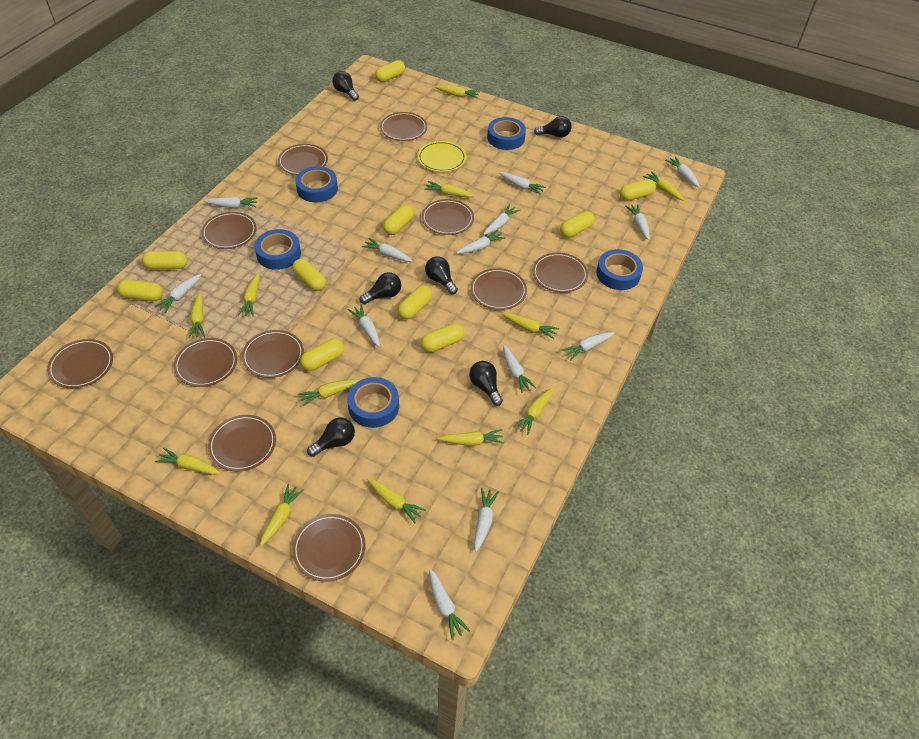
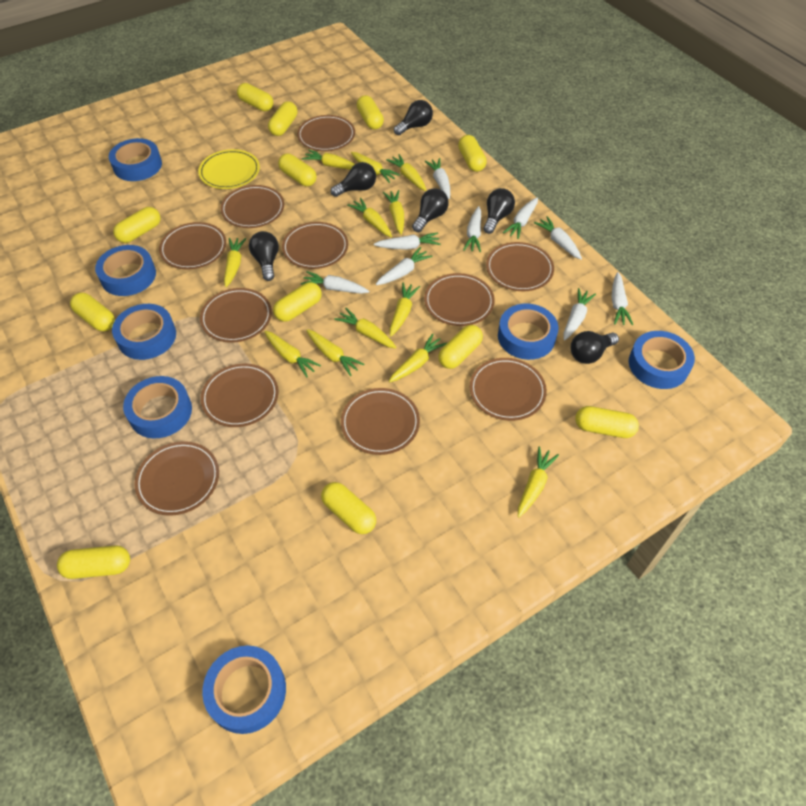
blue tape: [254,229,301,270] [295,166,338,202] [347,377,399,428] [487,117,526,150] [596,249,643,290] = 5 -> [95,245,156,296] [109,138,162,181] [112,304,176,360] [123,376,192,439] [202,646,286,734] [498,304,558,360] [629,331,695,389] = 7
white carrot: [154,274,201,313] [204,197,258,208] [348,304,380,347] [362,238,413,262] [429,569,470,640] [456,230,506,254] [474,488,499,552] [483,204,520,235] [499,172,546,195] [503,345,536,393] [562,332,614,361] [626,204,650,240] [665,156,700,187] = 13 -> [301,271,369,294] [374,232,441,250] [376,247,433,285] [425,158,450,199] [463,206,481,252] [503,197,538,239] [534,216,582,260] [563,288,596,340] [611,272,633,325] = 9
yellow capsule: [117,280,163,301] [142,251,187,269] [292,259,326,291] [300,339,344,371] [375,60,405,82] [383,205,414,235] [397,285,432,319] [421,323,464,352] [560,211,595,238] [620,179,656,201] = 10 -> [57,546,130,579] [70,293,115,331] [113,207,161,243] [237,83,273,111] [268,101,297,136] [273,282,322,322] [278,154,317,186] [321,482,376,534] [357,95,384,130] [438,325,483,369] [458,135,487,172] [575,406,639,438] = 12

